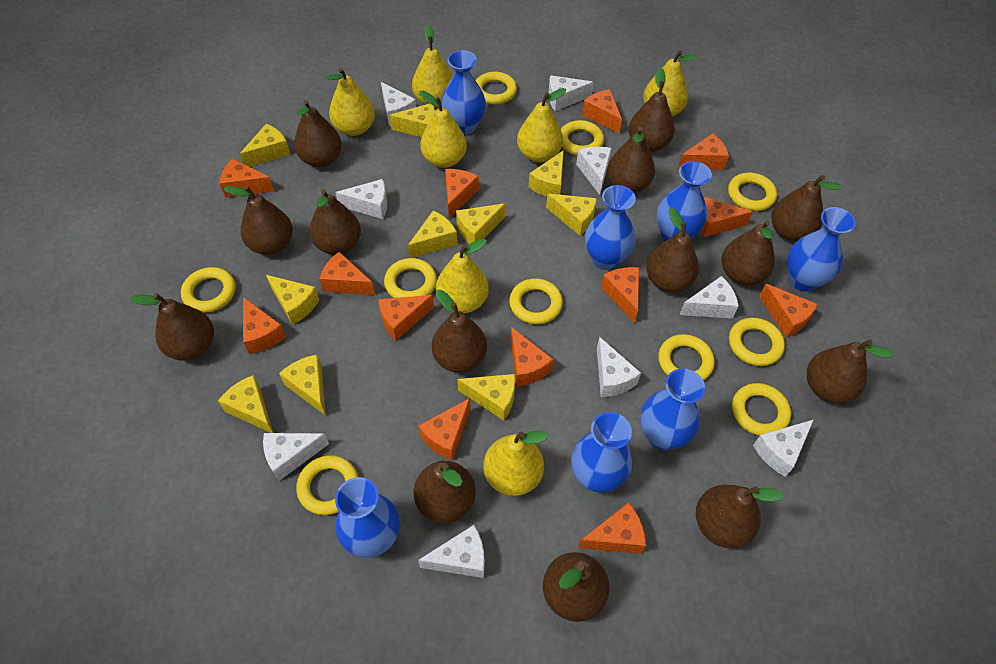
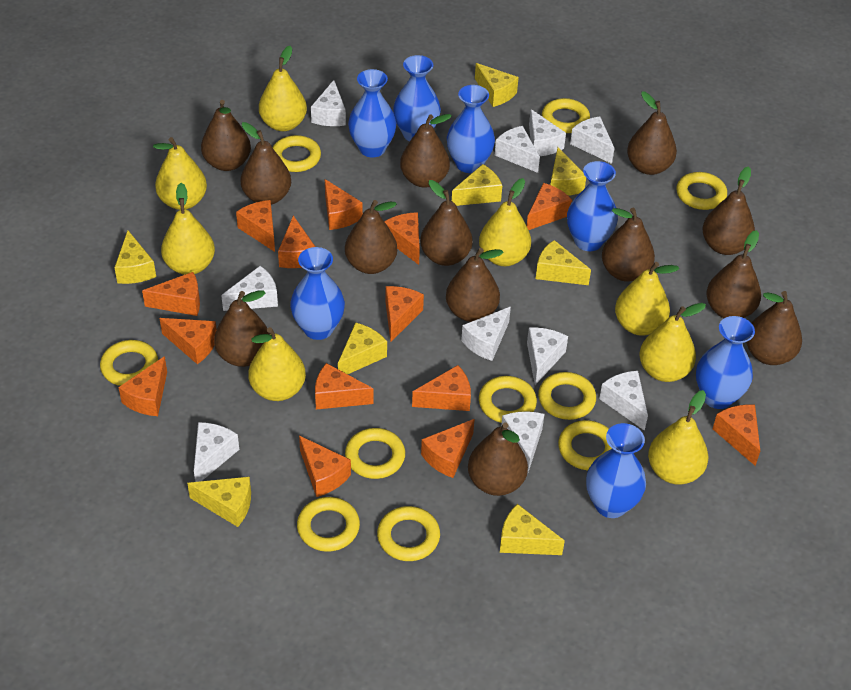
brown pear: [130,293,214,360] [223,186,293,255] [294,100,342,167] [309,189,361,255] [414,461,476,523] [432,290,487,373] [543,552,610,622] [607,127,655,193] [628,68,675,152] [646,207,699,292] [696,485,785,548] [722,220,775,285] [771,175,842,241] [807,339,894,403] = 14 -> [201,100,251,171] [214,291,270,367] [241,122,291,205] [345,200,397,274] [400,114,452,188] [420,180,473,266] [446,248,503,322] [468,422,528,496] [602,208,655,282] [627,91,677,175] [702,166,755,255] [707,230,761,318] [746,291,802,365] = 13
orange cheese: [219,158,274,198] [243,297,286,354] [319,252,375,295] [378,295,434,341] [418,398,471,460] [445,169,479,219] [511,327,554,387] [578,502,646,554] [582,89,622,134] [601,267,639,323] [678,133,729,170] [700,197,753,238] [759,283,818,338] = 13 -> [118,356,167,416] [142,272,200,316] [160,318,217,364] [236,200,275,252] [278,216,315,268] [299,436,351,497] [315,363,373,410] [325,179,363,230] [384,212,420,265] [386,286,424,342] [412,365,471,411] [421,419,475,478] [527,183,572,230] [713,404,760,466] = 14
white cheese: [263,433,329,481] [335,179,387,219] [381,82,416,126] [418,525,485,578] [549,75,594,111] [576,147,612,195] [597,337,641,397] [679,276,739,319] [753,420,813,477] = 9 -> [194,422,239,482] [221,266,278,311] [311,80,346,126] [461,307,511,361] [495,126,540,173] [501,411,545,473] [527,328,568,385] [529,109,566,156] [570,116,614,164] [599,371,648,431] = 10
yellow cheese: [218,375,273,433] [240,124,290,167] [266,275,319,325] [279,355,326,416] [389,104,435,137] [408,211,457,258] [456,204,505,244] [457,374,515,421] [529,150,564,197] [546,194,597,236] = 10 -> [114,230,156,284] [187,477,251,527] [338,322,387,374] [452,164,502,206] [475,63,519,107] [500,504,565,555] [536,240,591,285] [551,147,586,196] = 8
yellow pear: [326,68,375,136] [412,24,453,107] [420,91,467,168] [436,239,489,313] [483,431,549,496] [517,88,566,162] [643,50,698,117] = 7 -> [153,137,207,210] [161,183,215,275] [248,327,306,401] [259,46,307,131] [479,178,531,266] [615,262,679,336] [639,303,706,382] [648,390,708,485] = 8

